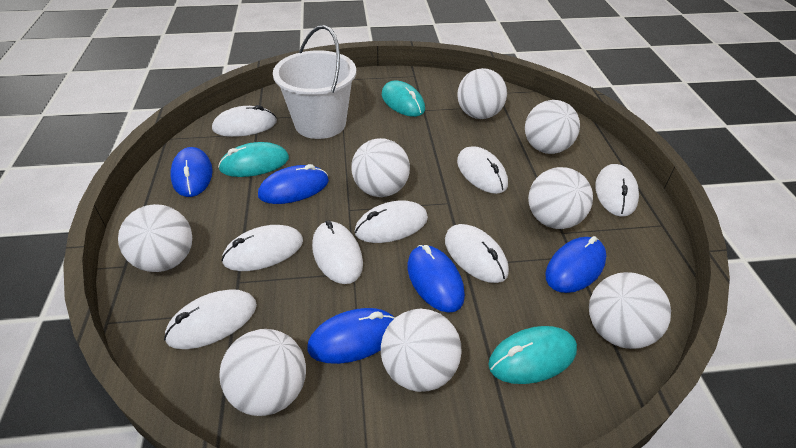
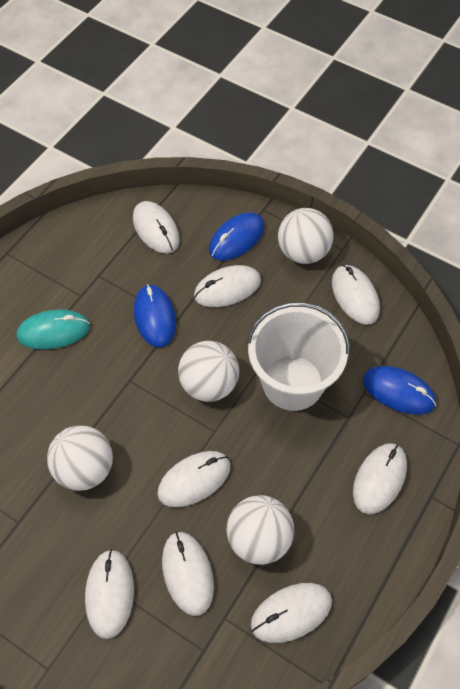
blue mouse: [170,147,213,197] [258,164,329,204] [307,308,395,364] [407,245,465,313] [545,236,607,293] = 5 -> [134,284,176,347] [209,212,265,261] [363,366,436,415] = 3
turquoise mouse: [218,142,289,177] [382,80,425,117] [488,326,577,384] = 3 -> [16,309,90,350] = 1
white ball: [118,204,192,272] [220,329,306,416] [352,138,410,197] [381,309,462,392] [457,68,507,119] [525,100,580,154] [528,167,593,229] [589,272,671,349] = 8 -> [47,425,113,491] [178,341,239,402] [226,495,294,565] [278,208,334,264] = 4

